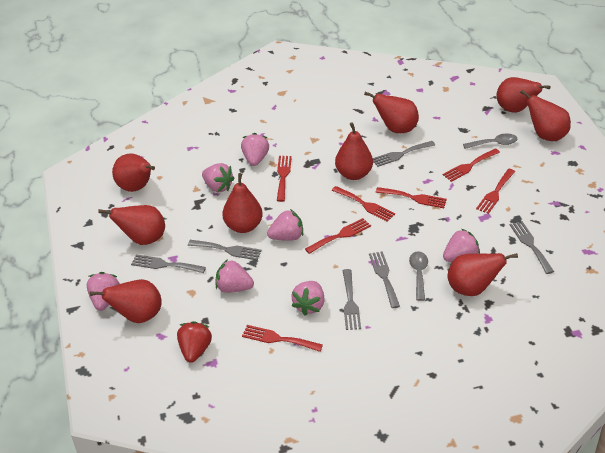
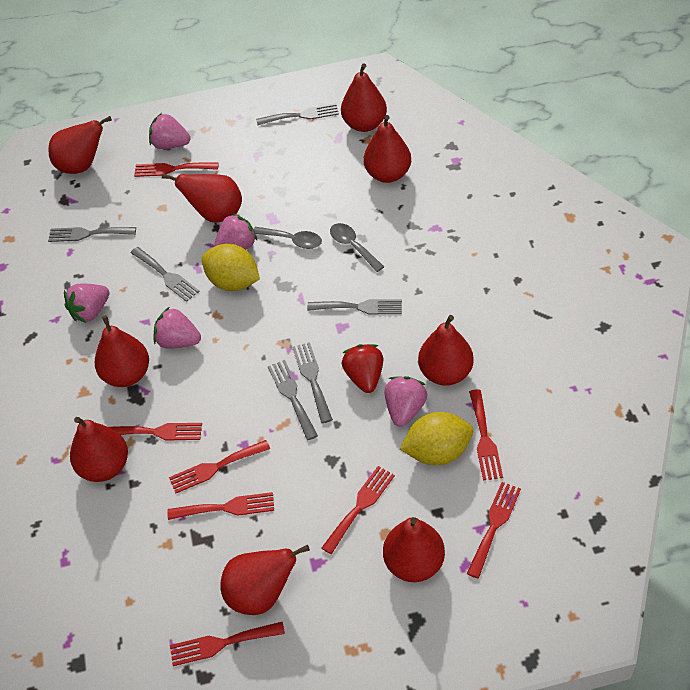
pink strawberry: [87,272,120,311] [202,163,235,193] [216,259,254,293] [241,133,269,166] [267,209,303,241] [291,281,325,316] [443,229,480,262] = 7 -> [64,284,110,323] [149,113,190,149] [153,306,201,349] [214,213,257,250] [385,376,427,427] = 5
red fork: [242,325,323,352] [277,156,292,202] [305,218,371,254] [331,186,395,222] [375,187,447,208] [443,148,500,182] [476,169,515,214] = 7 -> [109,423,202,440] [134,162,219,177] [167,492,274,520] [169,440,270,493] [170,622,285,666] [322,466,395,554] [467,482,521,579] [469,389,503,480] = 8
yellow lemon: none = 0 -> [202,244,260,291] [400,412,473,465] = 2

